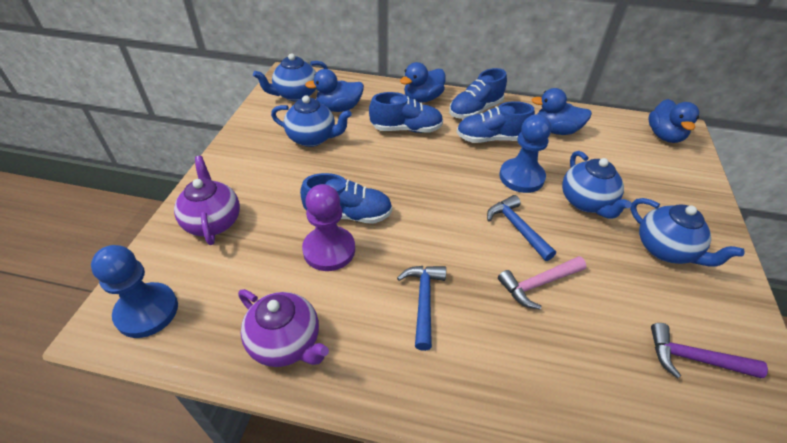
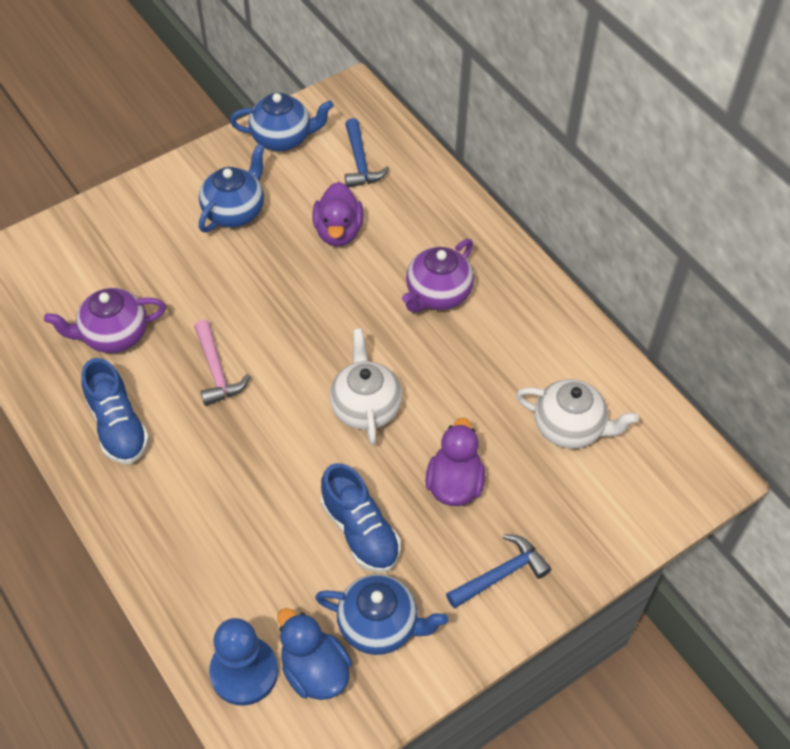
blue duck: [305,69,364,112] [400,62,445,103] [532,88,592,135] [649,99,699,143] = 4 -> [277,608,352,700] = 1
blue pawn: [91,245,178,338] [499,114,551,193] = 2 -> [209,618,278,706] = 1
blue shoe: [300,173,392,224] [369,92,443,133] [449,68,507,119] [456,101,535,143] = 4 -> [82,358,149,464] [321,463,401,573] = 2
blue teapot: [253,53,328,102] [271,95,352,147] [562,151,632,219] [630,198,745,267] = 4 -> [199,144,265,232] [230,93,333,151] [315,574,448,655] = 3
purple duck: none = 0 -> [312,182,364,246] [425,418,485,506] = 2
purple hammer: [651,323,768,378] = 1 -> none = 0
purple pawn: [302,184,355,271] = 1 -> none = 0
white teapot: none = 0 -> [330,328,402,445] [516,379,639,449] = 2

